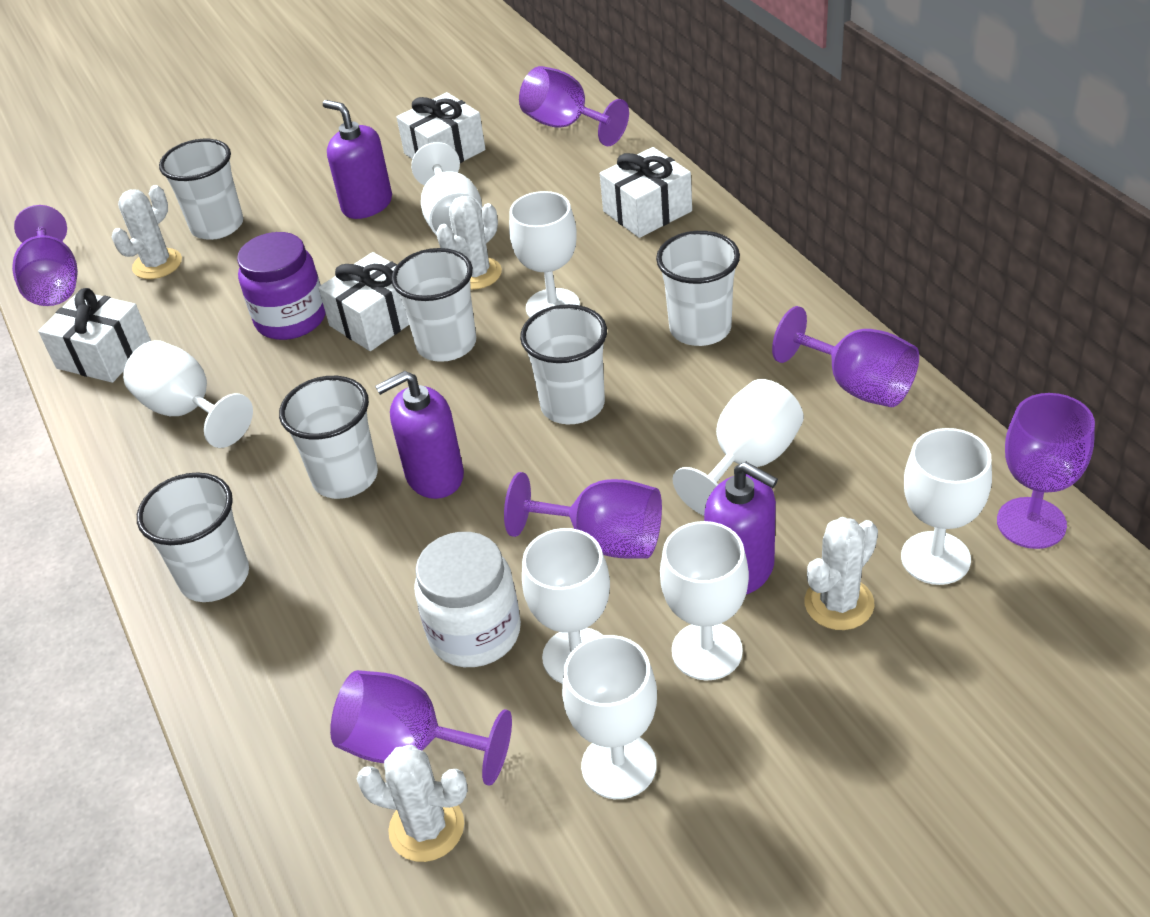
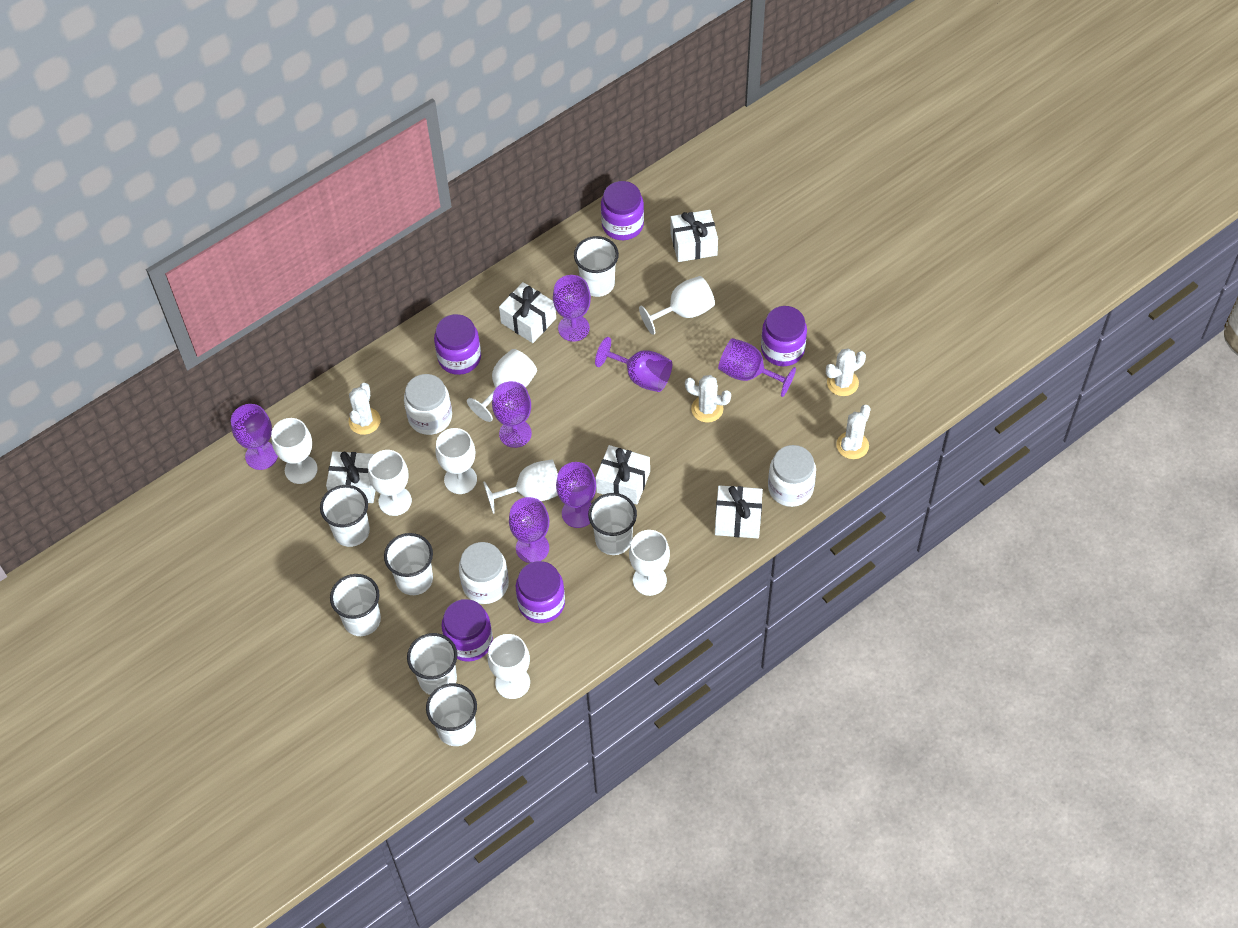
purple goblet: [12,205,78,306] [330,670,512,786] [504,472,662,559] [519,66,629,146] [772,306,919,407] [997,393,1095,549] = 6 -> [231,404,278,470] [492,381,532,448] [509,497,549,563] [553,275,591,342] [556,462,596,528] [595,337,672,392] [718,338,796,397] = 7
purple jar: [237,232,326,340] = 1 -> [434,314,481,375] [441,599,493,662] [516,561,565,623] [601,181,644,240] [761,306,807,366] = 5
purple soap dispenser: [323,100,392,219] [375,371,464,499] [704,462,778,594] = 3 -> none = 0
white cup: [137,472,249,602] [159,139,243,240] [279,376,378,499] [391,248,476,362] [520,304,607,424] [656,231,740,346] = 6 -> [320,485,370,547] [330,574,381,636] [384,533,433,595] [407,633,457,695] [426,683,477,746] [574,236,619,297] [588,493,637,555] = 7
white gift: [38,288,151,383] [318,252,409,351] [397,92,485,163] [600,147,692,238] = 4 -> [326,451,376,503] [499,282,556,343] [595,445,650,505] [670,210,718,262] [715,485,763,538] = 5
white jar: [414,532,521,667] = 1 -> [404,374,452,435] [459,542,509,604] [768,445,816,507] = 3

